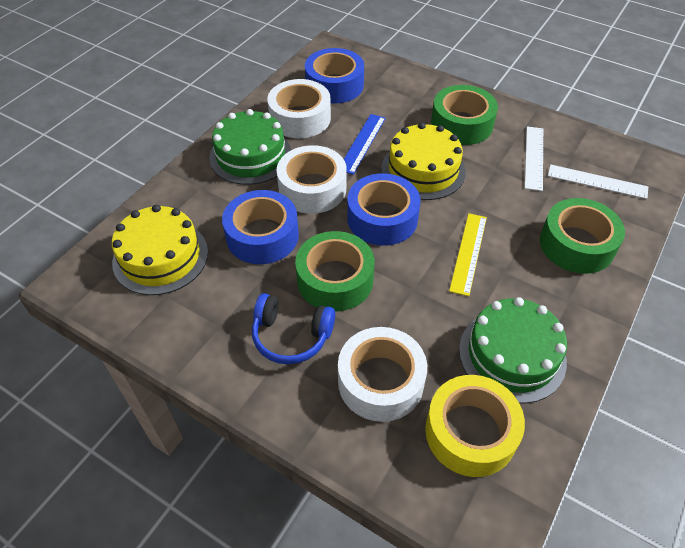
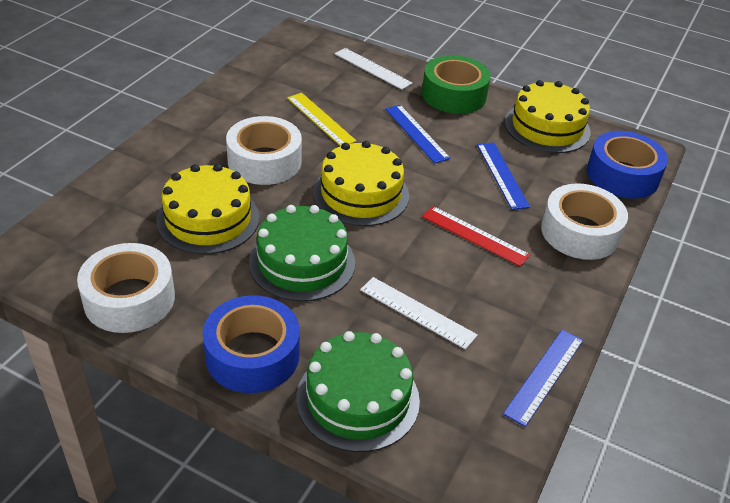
blue headphones: [252,293,335,364] = 1 -> none = 0
blue ruler: [344,114,386,175] = 1 -> [385,105,450,163] [477,143,530,210] [503,330,583,427] = 3
blue tape: [222,190,299,264] [305,48,364,104] [347,173,421,246] = 3 -> [203,295,300,393] [587,131,668,199] = 2
green tape: [295,231,374,311] [431,85,498,145] [540,198,625,274] = 3 -> [422,55,491,114] = 1
red ruler: none = 0 -> [422,206,530,267] = 1
yellow cake: [112,205,208,295] [382,122,466,200] = 2 -> [156,164,259,254] [313,141,409,226] [504,80,591,153] = 3
yellow tape: [425,375,525,477] = 1 -> none = 0

